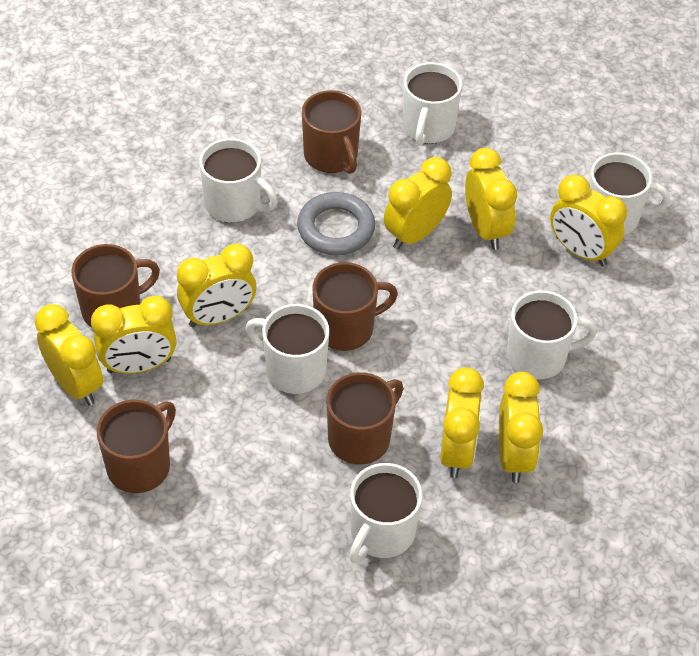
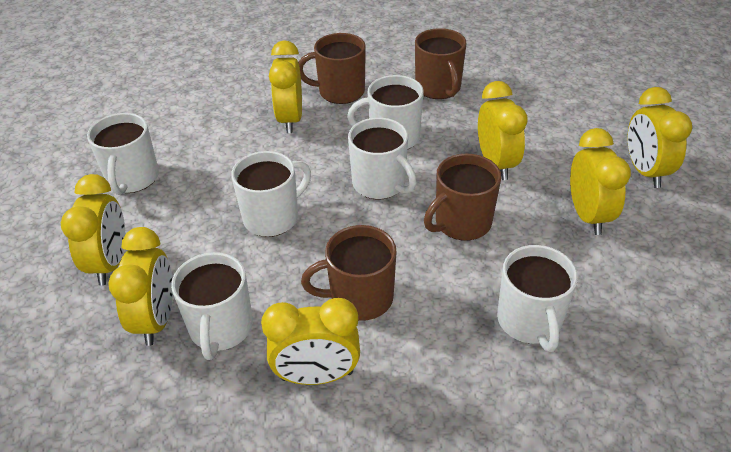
brown mug: [71,244,160,328] [96,400,176,493] [302,90,362,174] [313,262,398,351] [327,372,403,465] = 5 -> [298,33,366,104] [301,225,396,321] [415,28,467,99] [424,154,501,241] = 4
grey ring: [297,192,375,255] = 1 -> none = 0
yellow clock: [35,304,103,406] [91,296,177,374] [177,243,256,327] [384,157,452,250] [440,367,484,478] [465,148,517,250] [499,372,543,483] [550,175,627,266] = 8 -> [61,174,125,285] [108,227,173,346] [261,298,360,385] [269,40,302,133] [478,81,528,180] [570,128,631,235] [628,87,692,188] = 7

